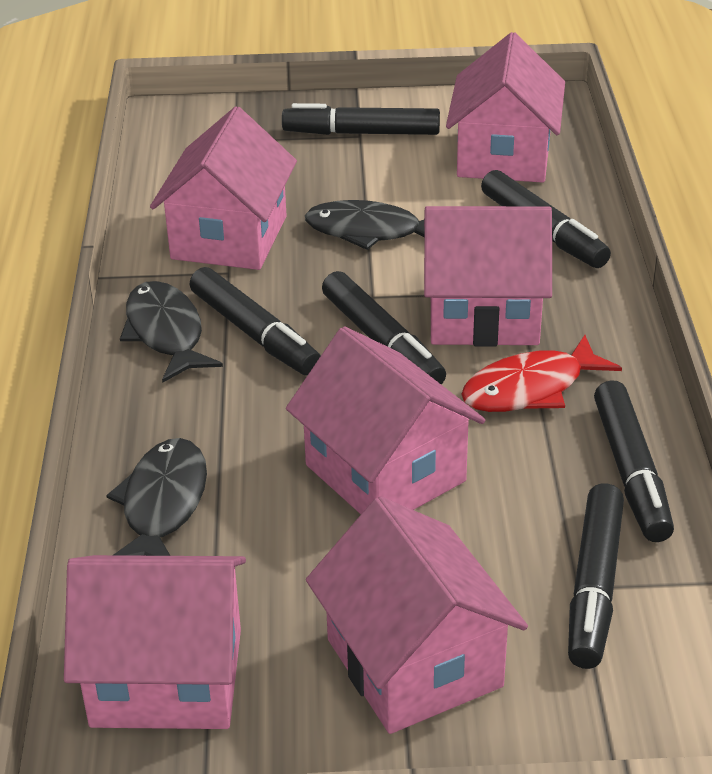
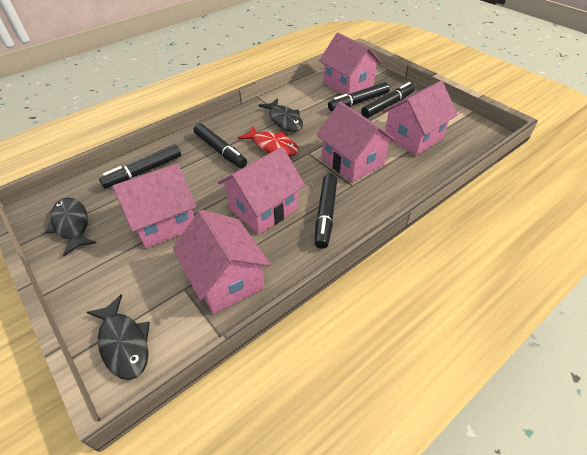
black marker: [190,267,321,376] [282,103,440,135] [322,271,446,384] [481,170,611,268] [568,483,624,669] [594,380,674,542] = 6 -> [99,144,181,188] [194,123,247,168] [315,174,337,249] [328,82,390,111] [361,82,415,118] = 5

